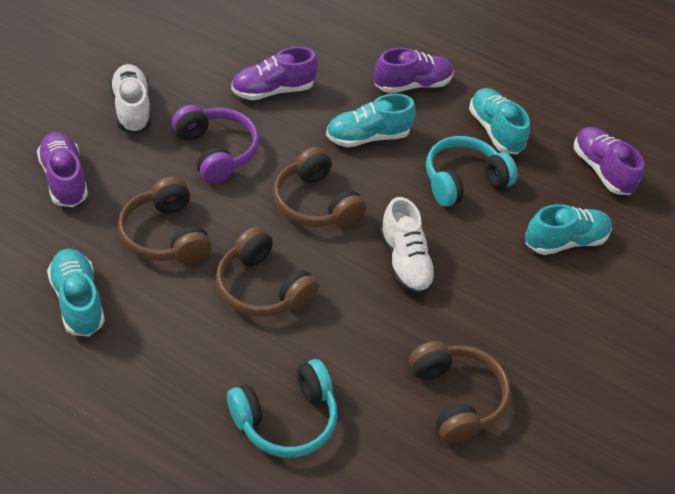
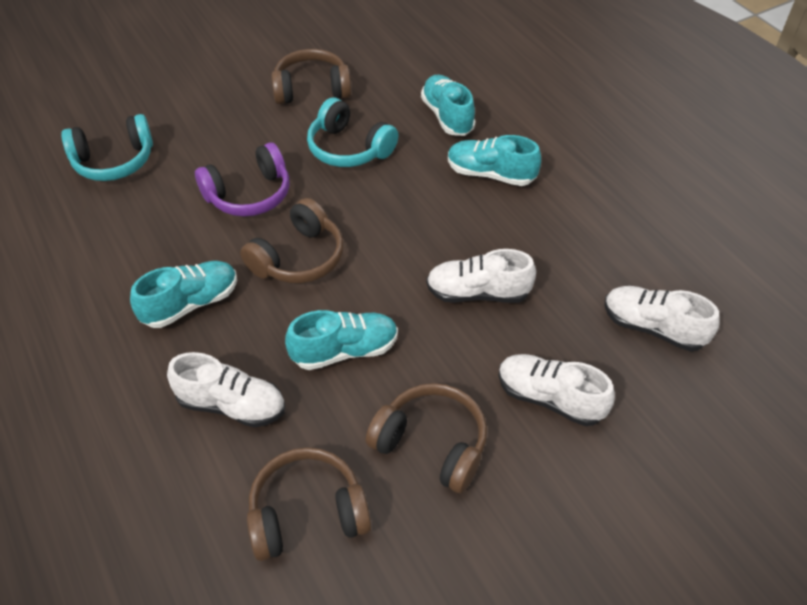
purple shoe: [37,132,88,207] [231,47,318,100] [374,47,453,93] [574,127,644,195] = 4 -> none = 0
white shoe: [110,64,151,133] [379,197,437,295] = 2 -> [167,352,285,428] [426,249,536,303] [498,354,615,426] [605,286,720,351] = 4

